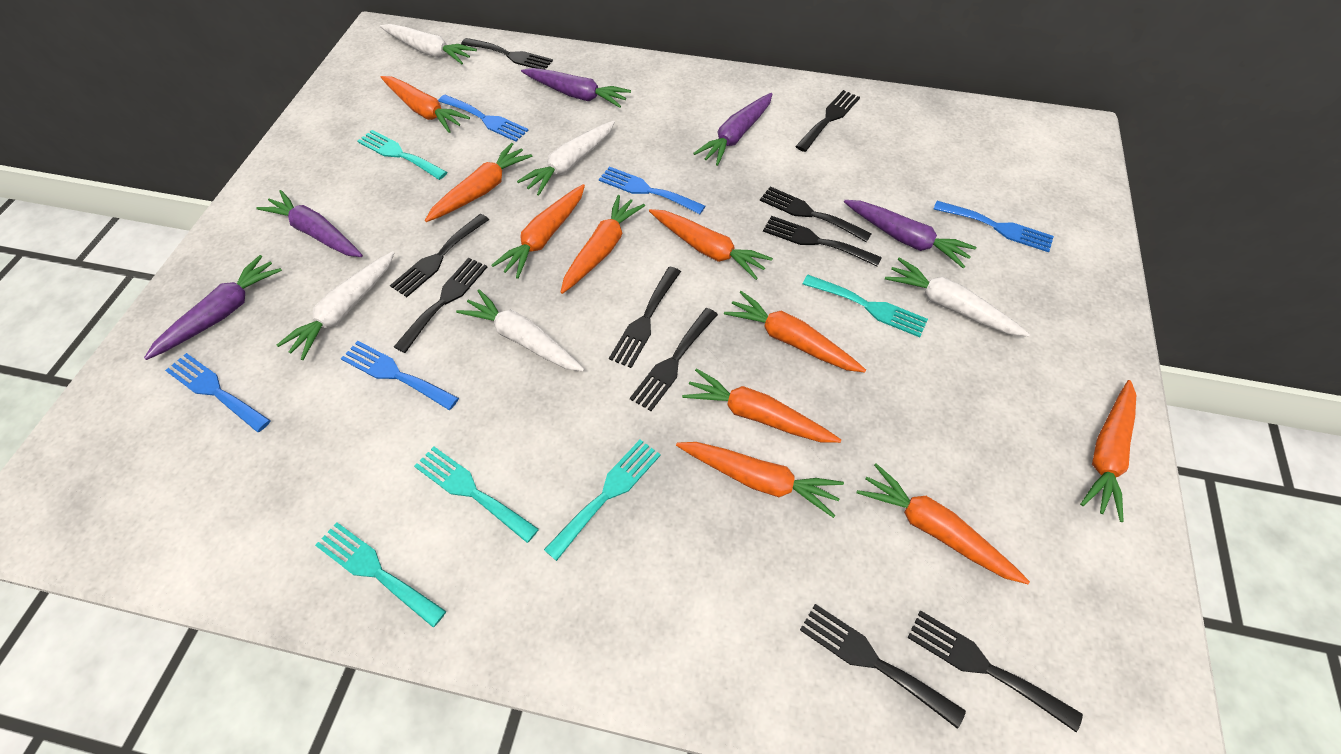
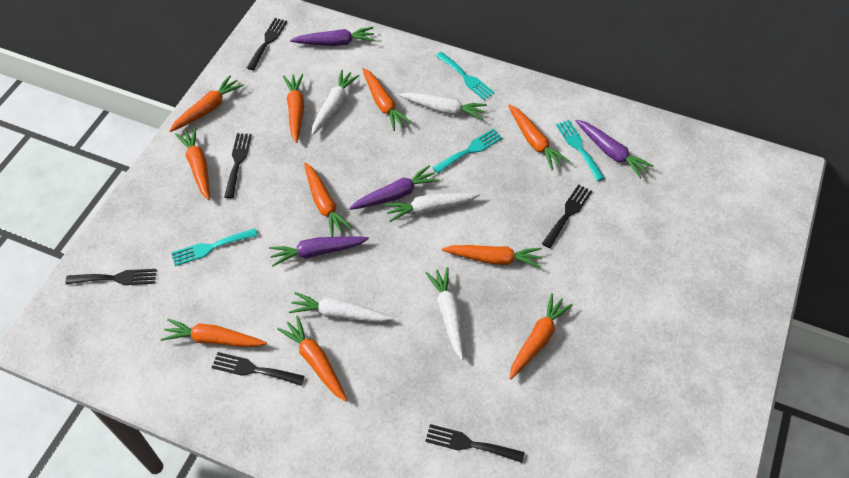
black fork: [390,214,489,297] [394,258,487,353] [461,38,553,70] [609,266,681,368] [630,308,718,411] [760,186,872,242] [763,216,882,267] [795,90,860,152] [800,604,966,729] [908,610,1083,732] = 10 -> [66,269,157,285] [211,352,305,386] [224,133,252,198] [247,18,287,70] [425,424,524,463] [542,184,592,248] = 6
blue fork: [165,353,271,432] [341,341,459,410] [438,95,529,142] [599,166,705,214] [933,201,1054,252] = 5 -> none = 0
purple carrot: [144,255,282,360] [256,190,363,257] [521,68,631,108] [693,93,772,166] [844,200,976,268] = 5 -> [269,236,369,266] [290,27,375,46] [349,165,440,210] [576,120,654,179] = 4
turquoise fork: [315,522,446,628] [357,130,447,180] [414,446,539,543] [544,439,661,561] [803,275,928,337] = 5 -> [171,228,258,266] [433,129,502,174] [436,52,495,100] [556,120,605,181] = 4

